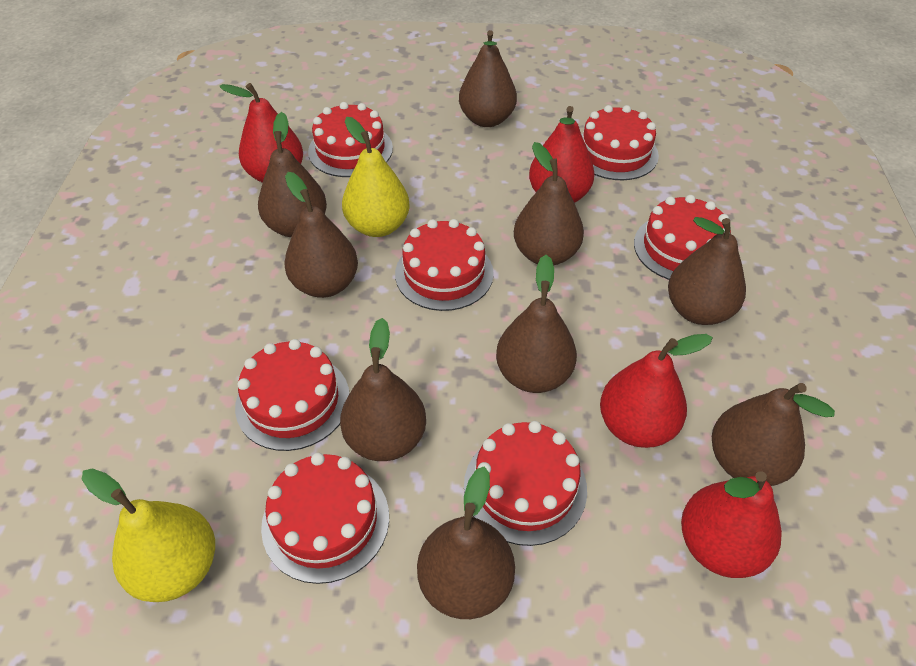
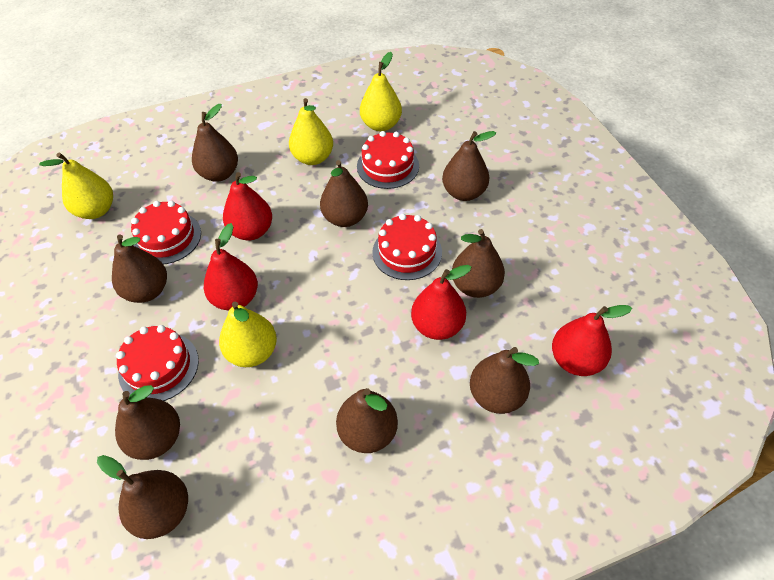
red cake: [235,339,349,451] [261,453,389,584] [308,102,393,177] [395,219,494,311] [464,421,587,546] [582,105,659,180] [634,195,731,280] = 7 -> [116,325,199,401] [131,201,201,264] [357,131,419,189] [372,214,442,280] = 4
yellow pear: [82,468,215,602] [342,117,410,237] = 2 -> [39,153,113,219] [219,301,277,367] [289,98,333,165] [360,52,402,131] = 4

